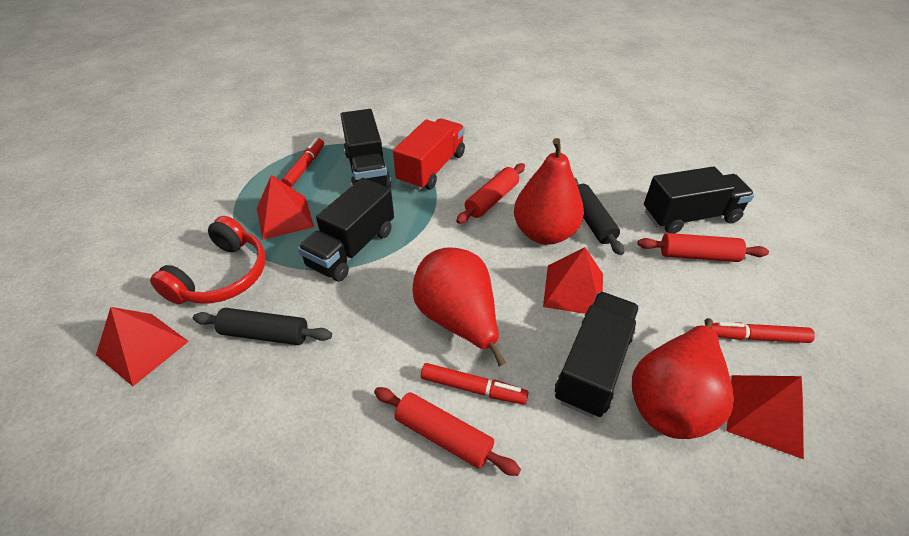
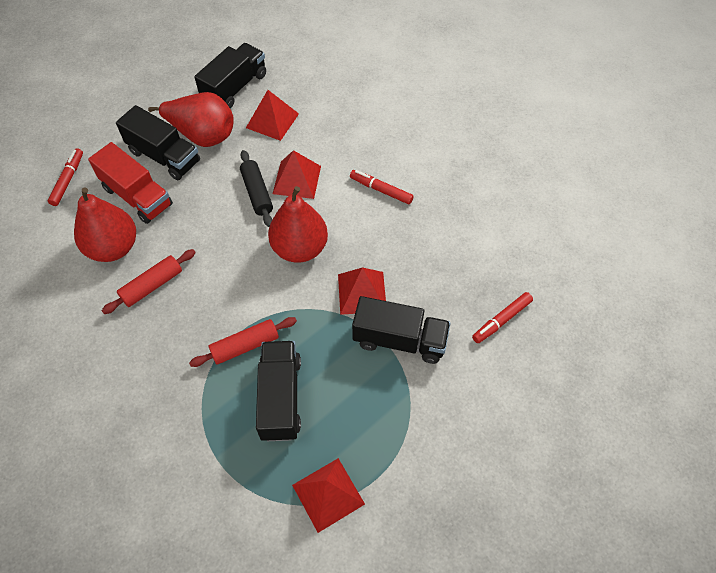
black rolling pin: [193,308,332,345] [574,177,624,255] = 2 -> [240,150,273,227] = 1
red headphones: [150,216,266,304] = 1 -> none = 0
red rolling pin: [374,387,521,476] [456,163,525,224] [637,233,769,262] = 3 -> [102,249,196,314] [189,317,297,367] = 2

